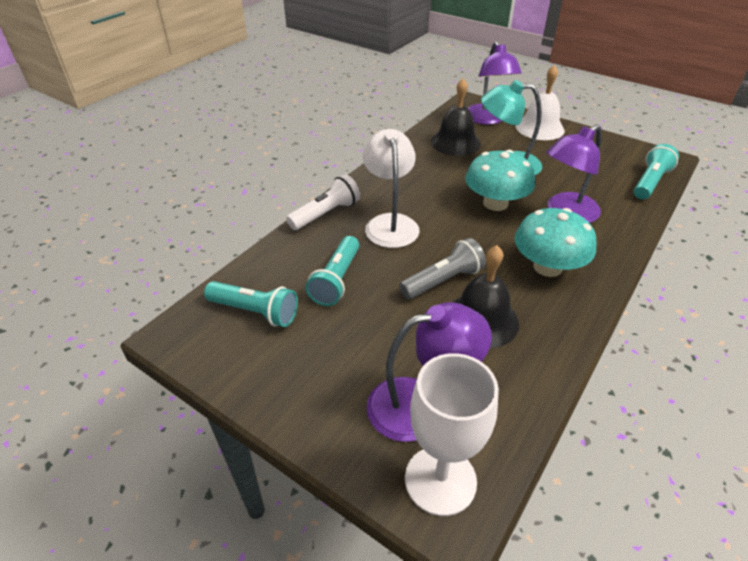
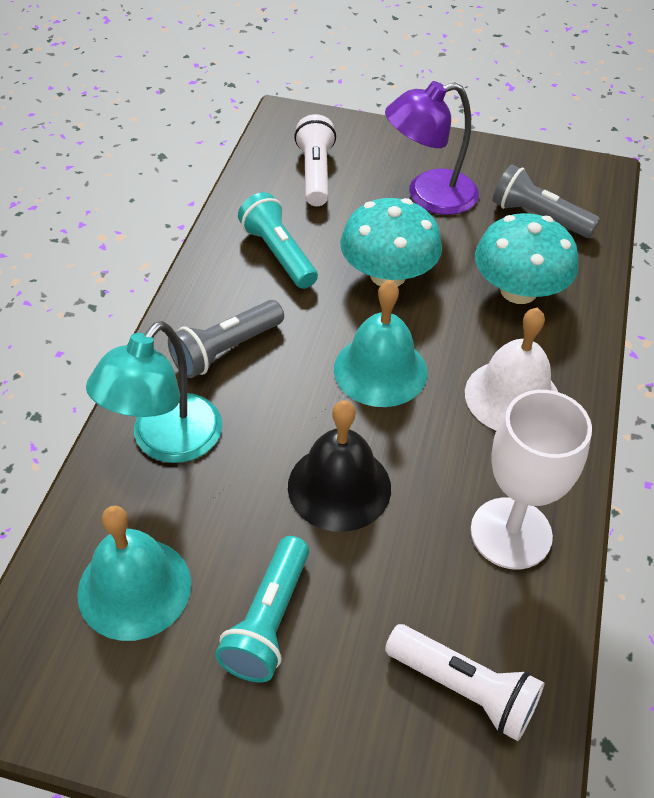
black bell: [431,78,481,156] [453,245,519,349] = 2 -> [288,400,391,532] = 1
grey flashlight: [399,238,486,299] = 1 -> [168,300,284,378] [492,164,600,238] = 2
purple lamp: [366,302,492,442] [468,41,522,125] [546,124,602,223] = 3 -> [385,81,479,215] = 1
turquoise bell: none = 0 -> [77,506,191,641] [334,280,427,407] = 2
turquoise flashlight: [204,281,298,327] [305,236,359,306] [634,144,679,200] = 3 -> [215,536,309,682] [238,192,318,289] = 2
white flashlight: [286,174,360,230] = 1 -> [294,114,336,206] [385,624,544,741] = 2
white lamp: [363,129,420,248] = 1 -> none = 0

